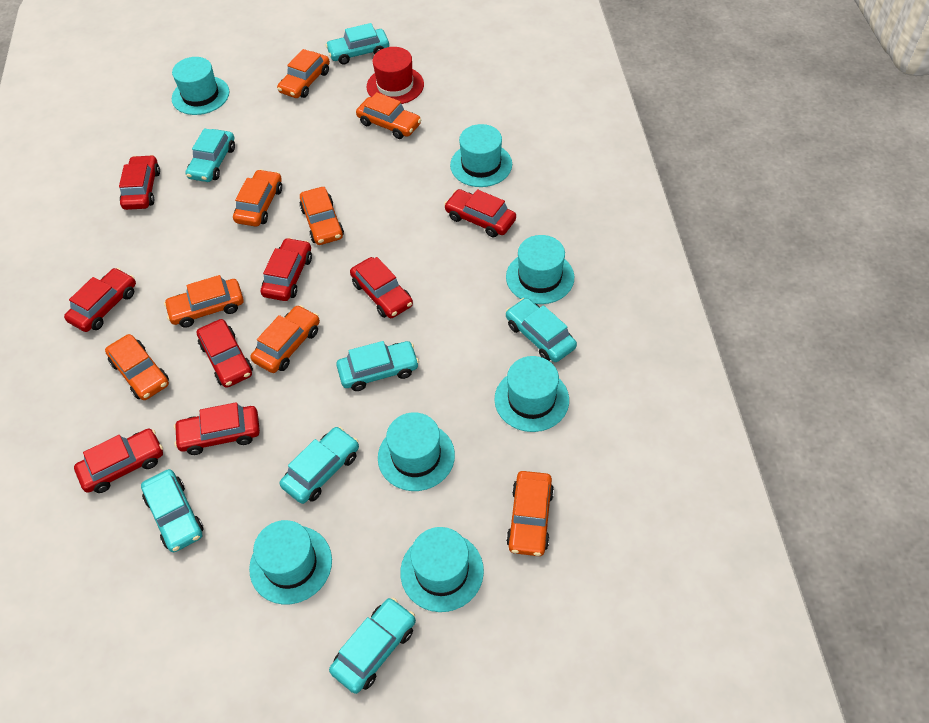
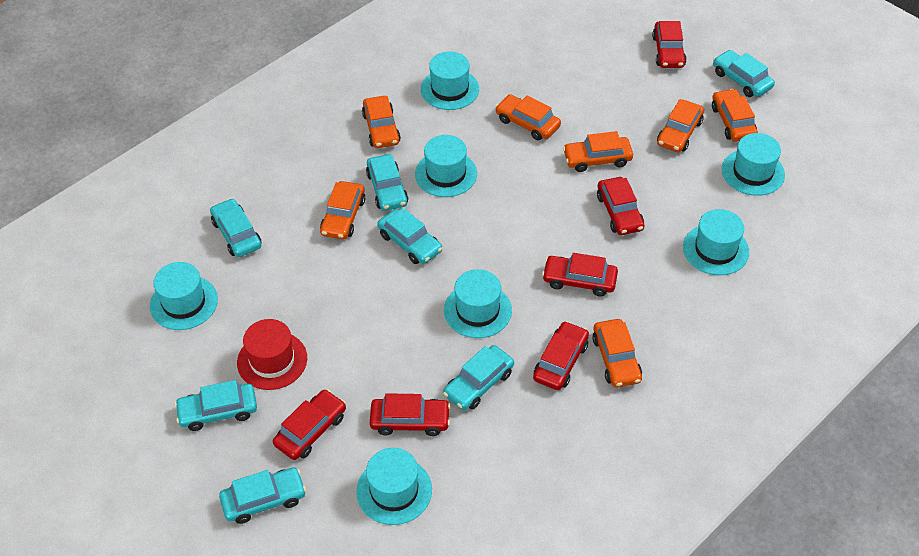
orange car: [105,334,169,400] [164,275,244,328] [233,169,282,227] [250,305,320,373] [277,49,330,98] [299,187,344,245] [356,92,421,139] [506,471,554,556] = 8 -> [320,181,365,240] [362,96,401,148] [495,94,561,140] [563,131,633,172] [592,319,642,388] [657,99,704,152] [712,89,758,142] = 7
red car: [64,268,136,332] [74,429,163,493] [119,155,160,210] [174,402,260,455] [197,319,253,388] [261,238,312,301] [350,257,413,318] [444,189,516,237] = 8 -> [273,389,346,460] [370,393,451,436] [533,321,589,390] [542,253,618,297] [597,177,644,235] [652,21,687,68] = 6

